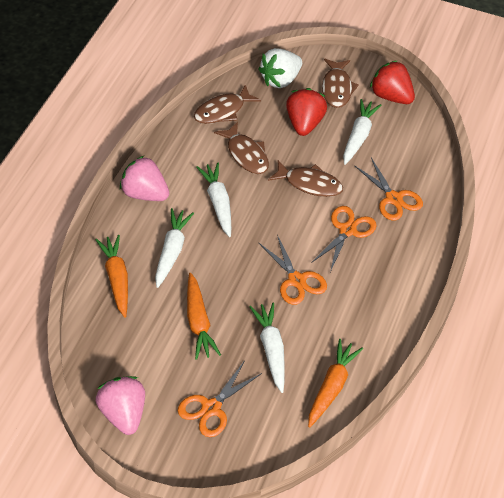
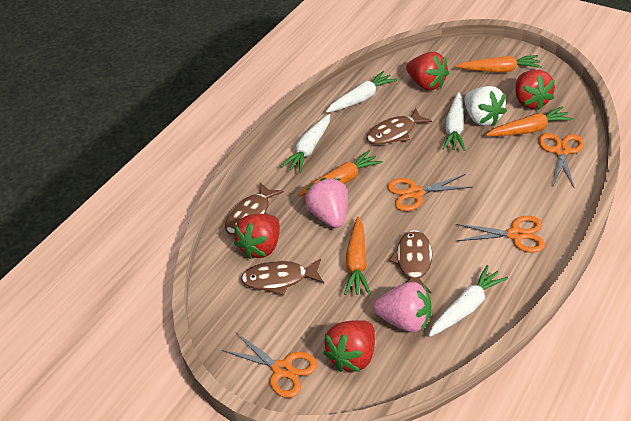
orange carrot: [96,235,128,318] [187,273,221,360] [308,339,363,427] = 3 -> [298,150,383,196] [344,217,371,295] [456,55,542,72] [486,106,574,136] = 4
red strawberry: [286,88,327,136] [370,60,415,104] = 2 -> [234,214,280,259] [323,320,375,372] [406,52,449,90] [515,70,555,110] = 4

